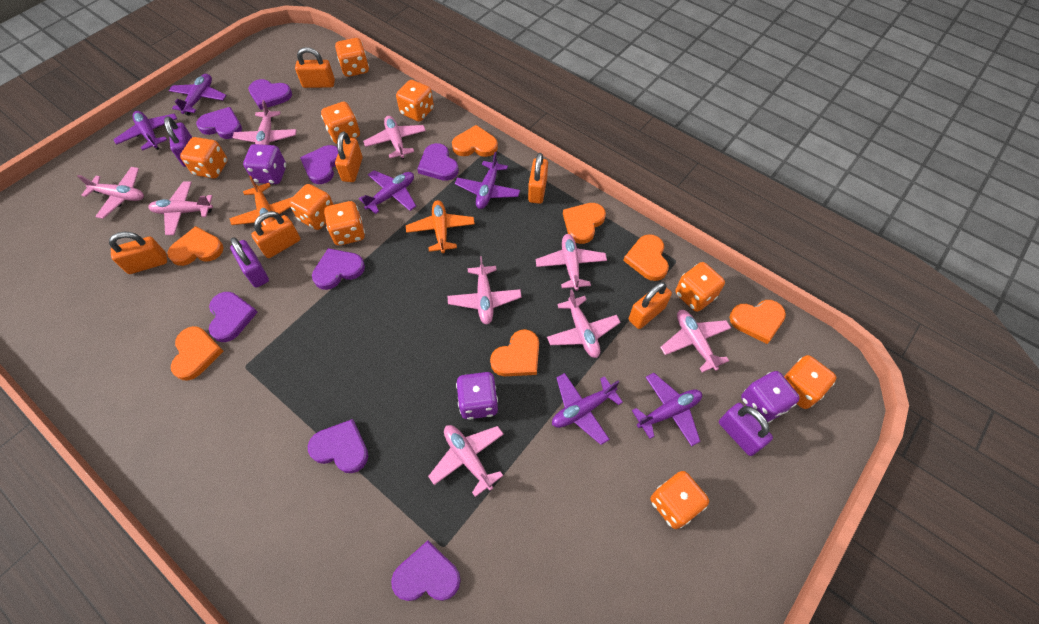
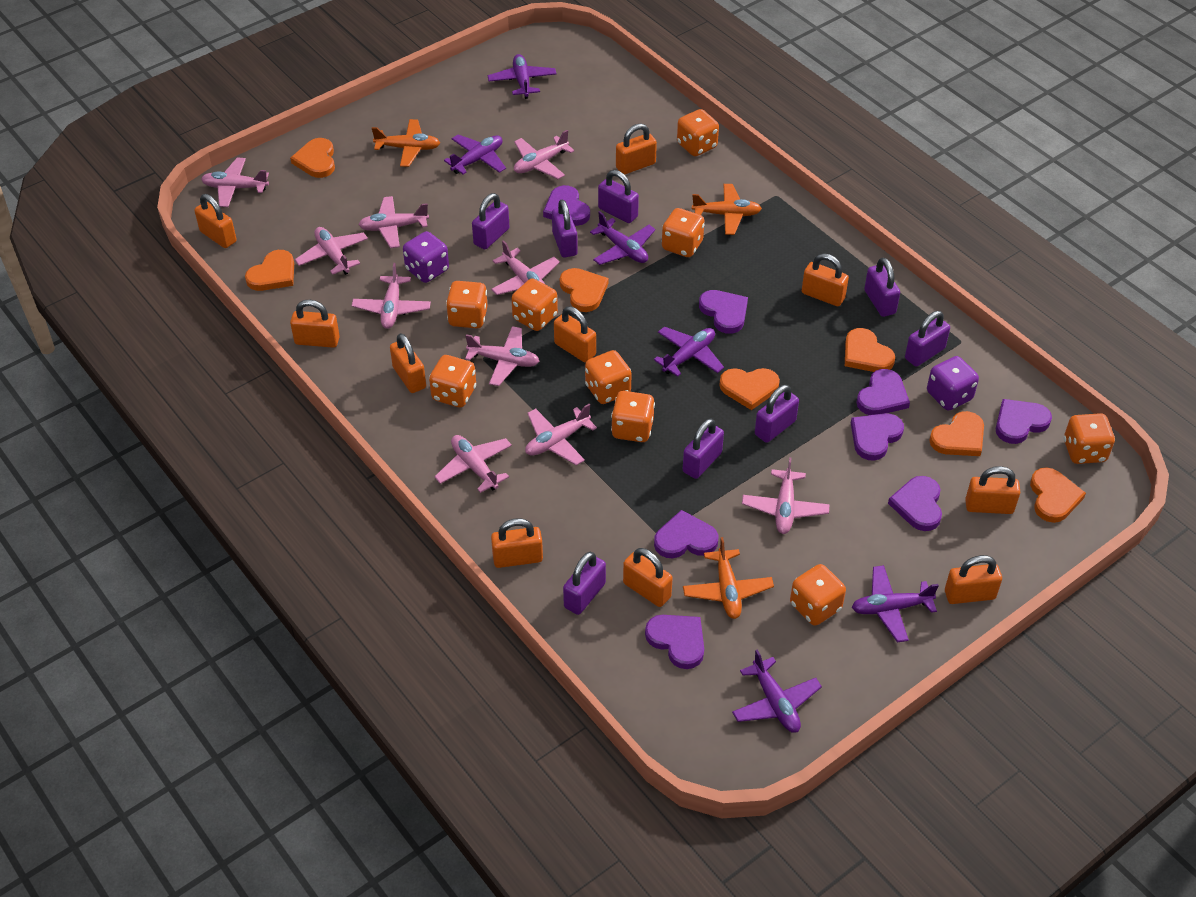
orange padlock: [109,232,167,274] [251,211,300,258] [295,47,335,88] [335,132,363,182] [528,153,548,204] [629,282,672,329] = 6 -> [194,194,237,248] [290,300,340,348] [390,333,426,393] [491,518,543,568] [554,306,596,363] [616,124,657,174] [623,548,673,607] [802,253,849,306] [945,555,1002,604] [965,466,1020,514] = 10
orange plane: [229,176,292,227] [406,200,475,253] = 2 -> [372,119,440,167] [683,537,774,619] [692,184,762,235] = 3
pink plane: [77,167,144,219] [148,181,213,235] [232,100,297,145] [363,116,426,159] [428,425,504,497] [448,256,522,325] [536,234,607,291] [547,289,621,358] [660,310,731,373] = 9 -> [201,158,269,207] [295,227,368,275] [352,263,431,329] [359,196,429,248] [434,435,512,493] [465,326,540,386] [491,240,560,295] [514,130,575,179] [525,404,597,465] [742,457,830,534] = 10
purple dice: [243,144,286,184] [456,372,498,420] [741,371,800,423] = 3 -> [403,231,449,283] [927,356,979,410] = 2
purple padlock: [164,116,192,167] [230,237,269,288] [719,403,773,456] = 3 -> [472,193,509,249] [552,199,578,258] [563,552,606,615] [598,170,639,223] [683,419,724,479] [755,385,799,443] [864,258,900,317] [905,311,950,367] = 8

